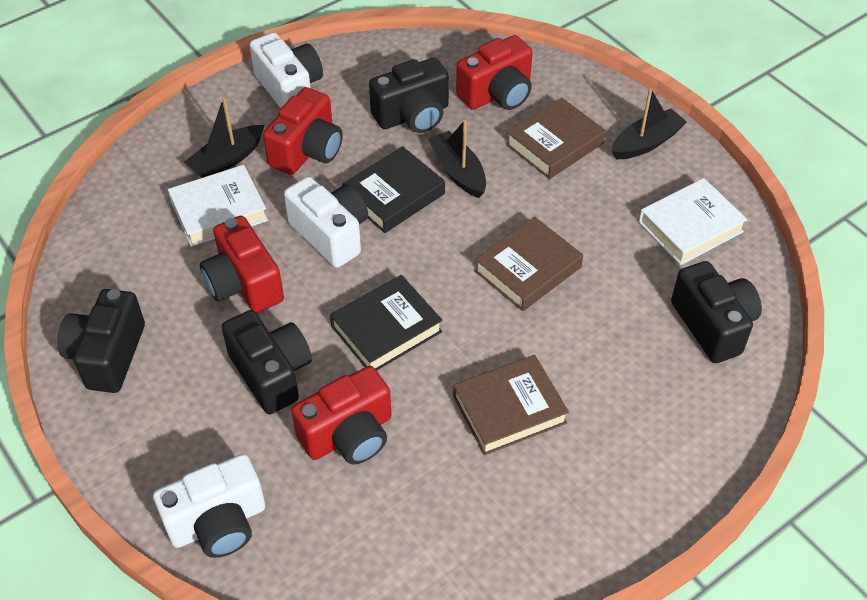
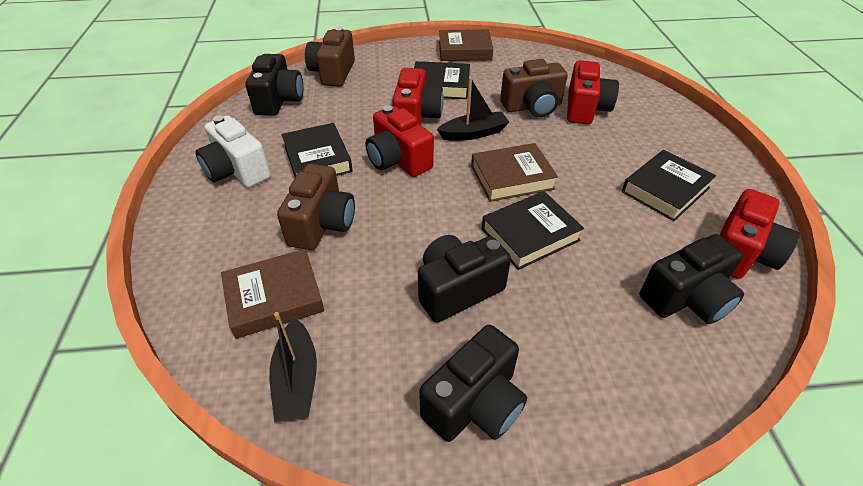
black boat: [184,97,264,178] [428,120,486,198] [611,88,687,159] = 3 -> [269,312,317,422] [437,77,509,141] = 2
black book: [330,275,443,371] [342,146,445,233] = 2 -> [282,123,353,177] [414,61,470,99] [482,191,584,270] [622,150,716,221] = 4
brown camera: none = 0 -> [277,164,355,250] [305,27,355,87] [500,59,568,117] = 3
white book: [168,165,268,247] [639,178,748,265] = 2 -> none = 0
white camera: [153,454,265,558] [250,32,323,108] [284,177,368,268] = 3 -> [195,115,271,188] = 1

